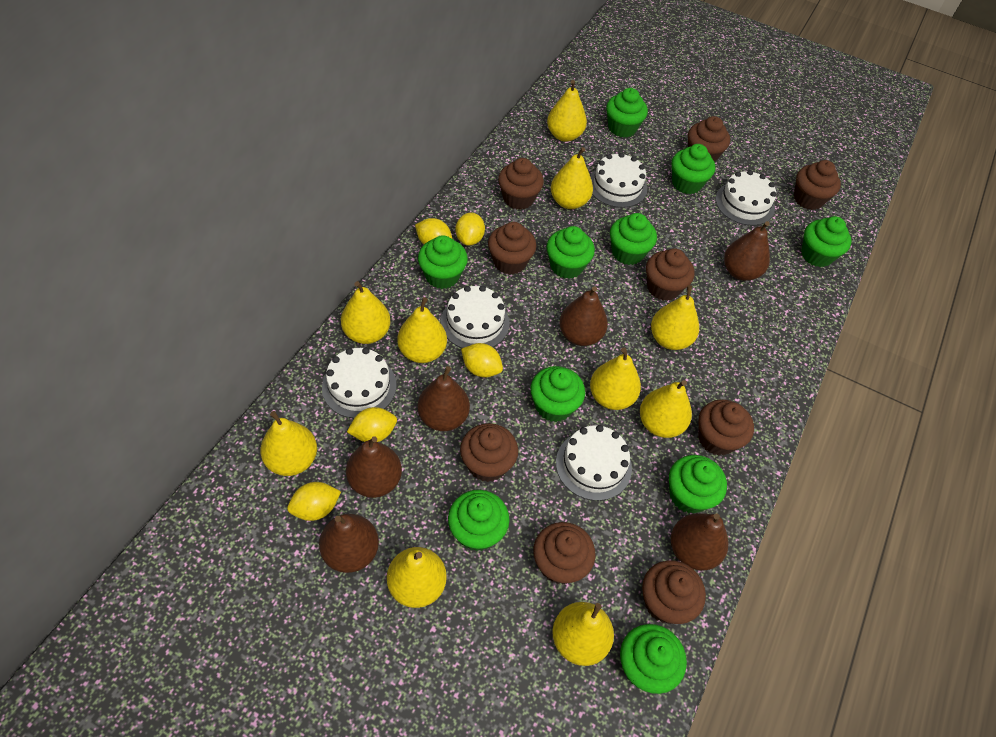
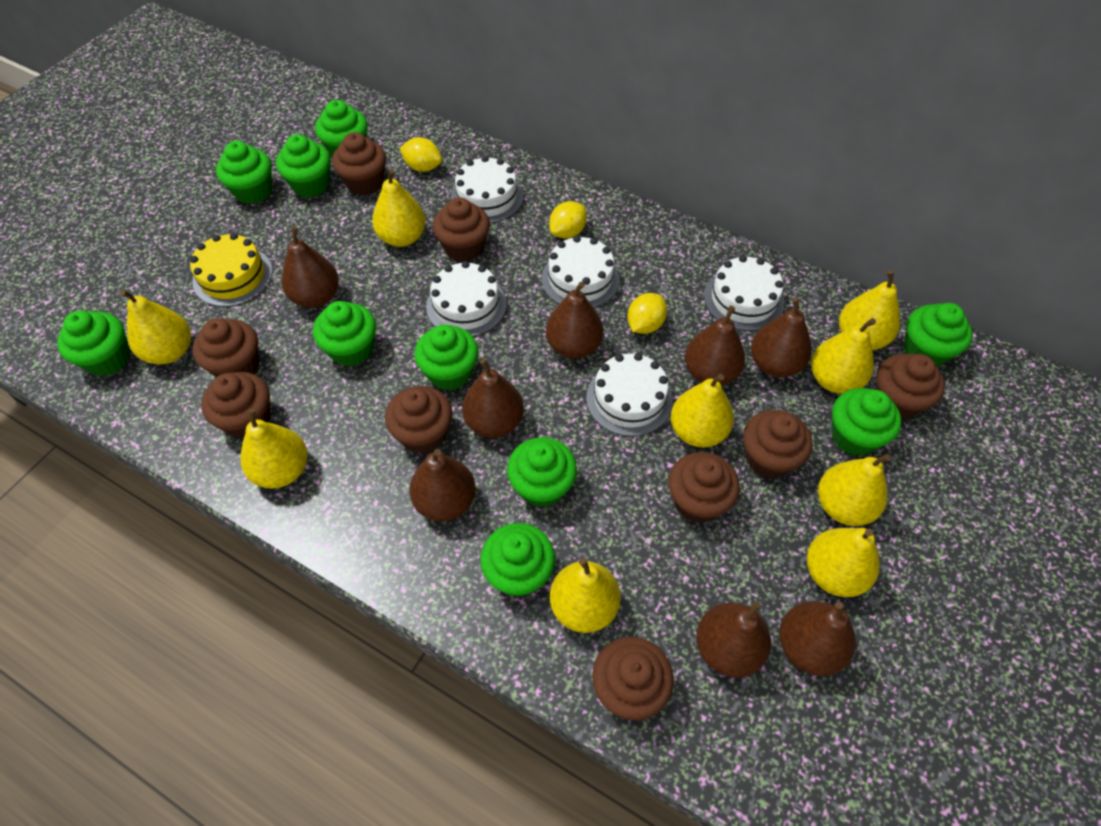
brown pear: [319,514,379,573] [346,436,402,498] [418,366,470,431] [559,286,608,346] [671,513,728,570] [724,221,770,281] = 6 -> [281,227,339,308] [409,449,476,521] [462,359,524,438] [546,282,603,359] [685,306,745,385] [696,601,771,678] [751,298,812,377] [779,601,856,676] = 8
yellow cake: none = 0 -> [190,233,272,307] = 1
yellow lemon: [287,482,341,521] [347,407,397,442] [415,218,453,244] [455,213,485,246] [461,343,503,377] = 5 -> [400,137,442,172] [549,201,587,239] [627,293,667,334] = 3
yellow pear: [260,411,317,476] [341,281,391,344] [387,547,447,608] [397,297,447,363] [547,80,587,142] [551,147,593,209] [552,602,614,666] [590,348,641,410] [640,380,692,438] [651,285,699,350] = 10 -> [120,290,191,364] [240,409,308,489] [372,169,426,247] [550,558,621,633] [671,374,734,447] [807,528,880,597] [811,318,876,394] [818,454,891,526] [839,270,900,350] = 9

